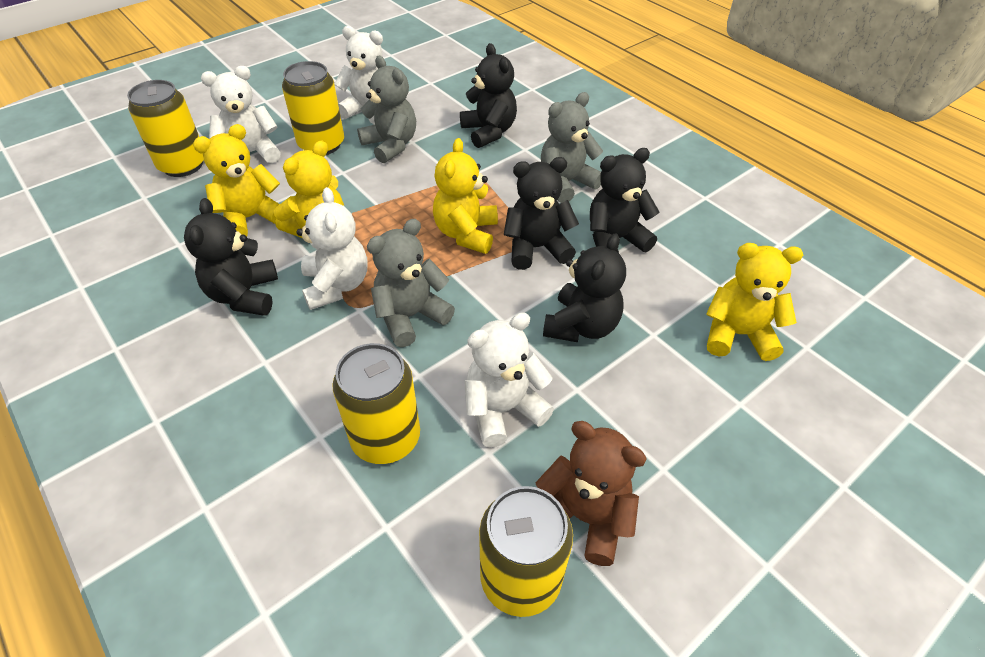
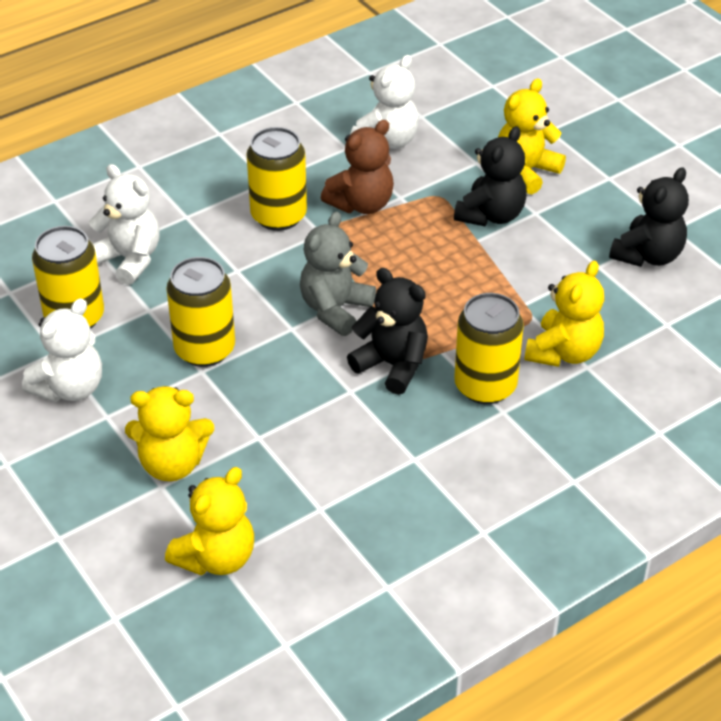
black teddy bear: [184,198,278,316] [460,43,517,148] [504,157,579,270] [543,233,626,342] [590,148,659,253] = 5 -> [347,268,428,395] [454,126,527,226] [609,167,689,267] = 3
grey teddy bear: [357,56,416,163] [367,219,455,347] [541,92,603,203] = 3 -> [300,211,376,336] = 1
white teddy bear: [201,66,281,163] [297,187,368,310] [334,26,383,125] [465,312,554,448] = 4 -> [22,298,102,402] [88,164,160,285] [350,55,419,149] = 3

